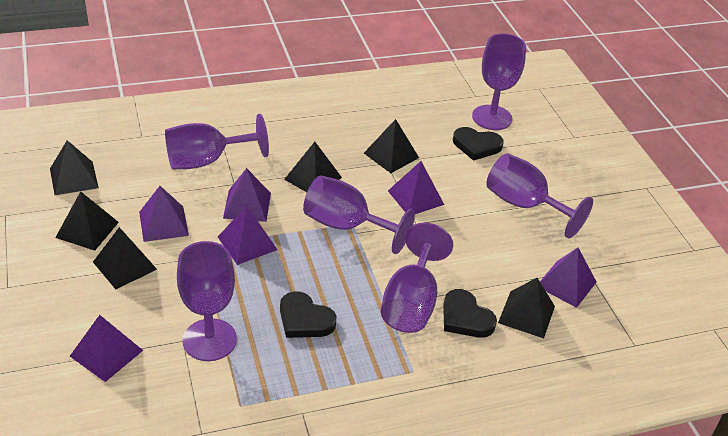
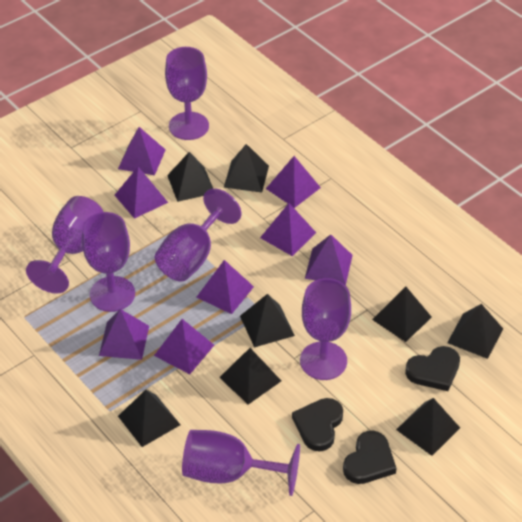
black pyramid: [50,140,99,195] [55,191,119,251] [93,227,157,289] [284,142,342,192] [364,119,419,173] [498,278,555,339] = 6 -> [118,390,180,447] [167,152,213,202] [219,348,281,404] [224,144,269,193] [240,294,295,347] [372,287,432,342] [396,398,460,456] [447,304,503,359] = 8
purple pyramid: [70,315,143,382] [139,186,189,242] [218,206,278,265] [223,168,271,222] [388,161,444,214] [540,247,597,308] = 6 -> [99,309,149,360] [114,167,168,219] [118,127,166,175] [154,319,214,374] [196,260,254,314] [260,203,316,256] [266,156,321,208] [305,234,353,285] = 8

